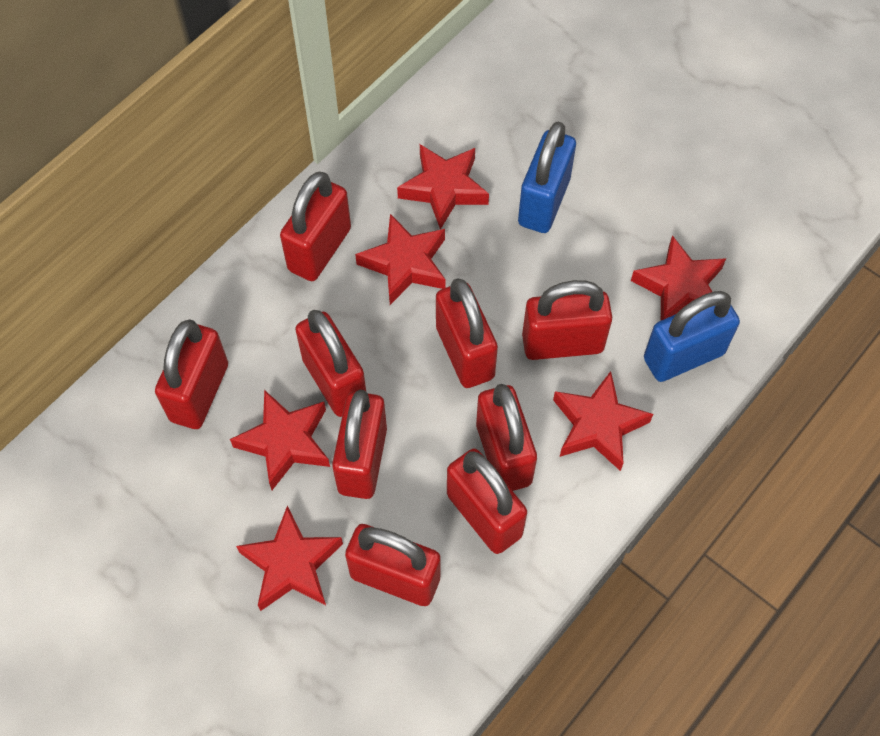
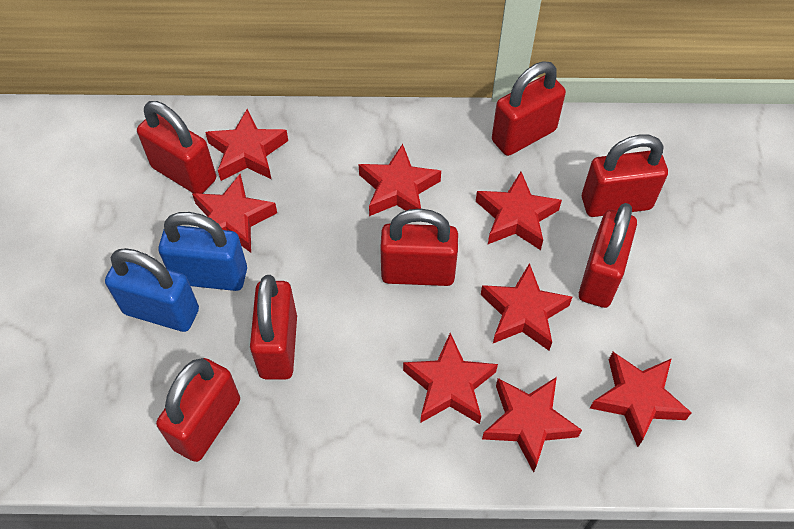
red padlock: [155,319,228,429] [280,172,351,281] [295,310,366,417] [332,390,387,499] [345,524,440,606] [436,278,498,388] [447,449,527,554] [476,384,537,491] [522,280,612,360] = 9 -> [137,101,216,194] [156,358,240,462] [250,275,297,380] [380,209,458,286] [492,61,566,156] [579,203,637,308] [582,134,668,217] = 7
red star: [230,390,330,490] [236,505,343,611] [355,214,446,305] [397,144,489,230] [553,371,653,471] [631,235,726,320] = 6 -> [192,174,277,253] [205,109,288,181] [359,144,441,216] [403,333,498,424] [476,172,562,250] [481,263,572,351] [482,377,582,472] [590,352,692,447] = 8

